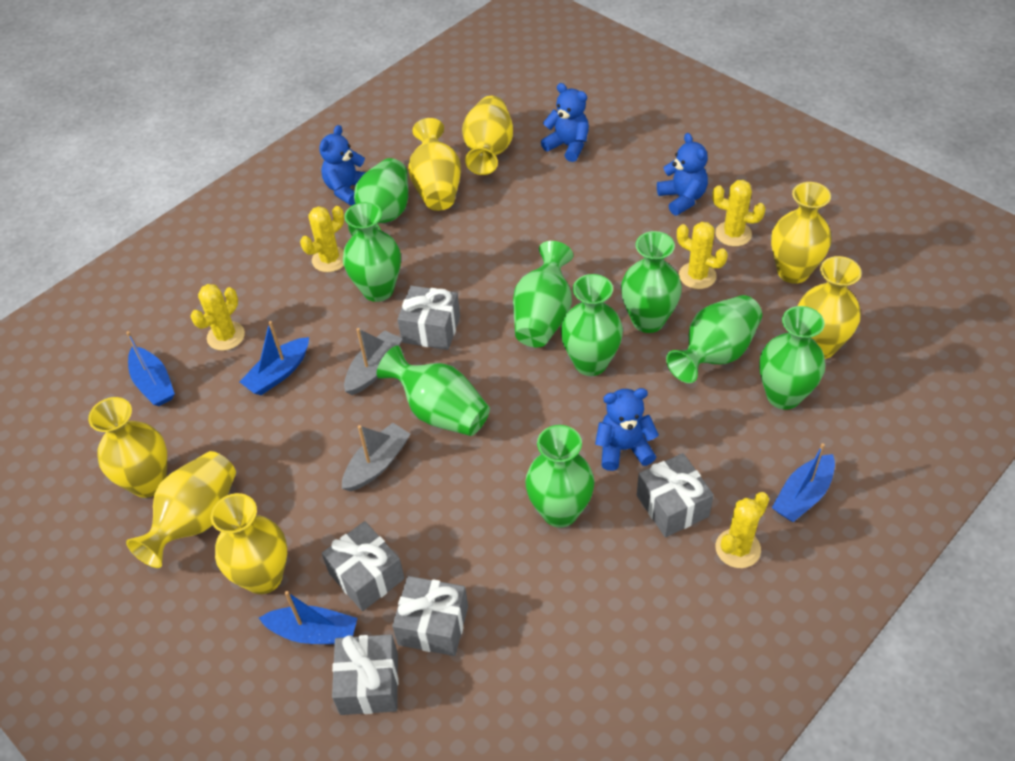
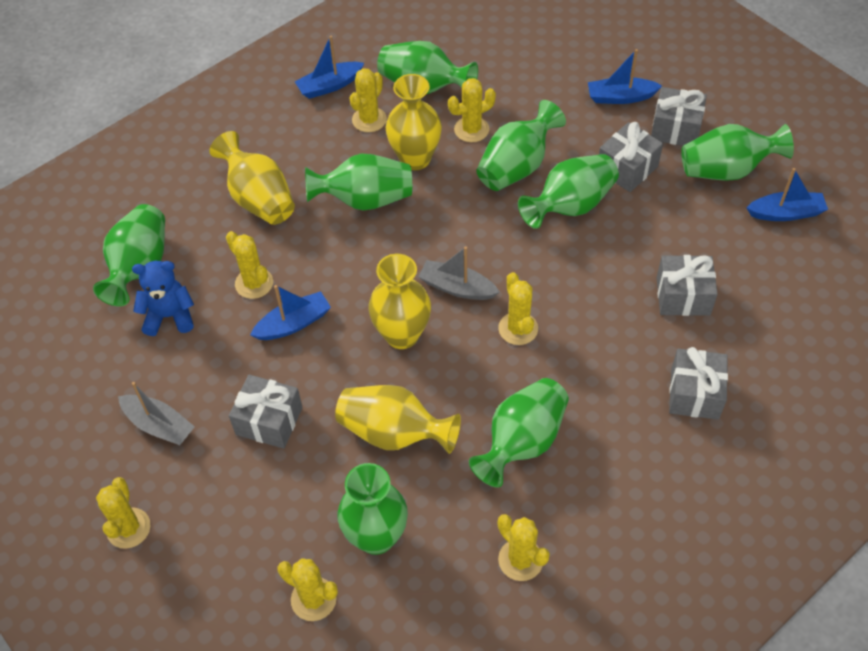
blue teddy bear: [319,125,366,205] [541,83,589,162] [595,388,659,471] [657,133,708,215] = 4 -> [132,261,194,336] = 1
green vase: [343,202,401,302] [348,158,408,236] [376,346,490,436] [513,241,573,347] [525,425,594,528] [561,274,623,376] [621,231,682,333] [666,295,762,383] [759,306,825,410] = 9 -> [93,204,165,306] [305,153,412,211] [337,463,408,555] [377,41,478,94] [469,378,569,488] [476,100,566,191] [518,154,619,229] [681,124,794,181] = 8
yellow cactus: [190,284,245,351] [300,206,344,272] [677,222,728,289] [712,180,766,247] [716,492,769,568] = 5 -> [96,477,150,549] [226,231,273,299] [277,558,338,621] [350,68,387,132] [448,78,496,142] [498,272,538,345] [498,514,550,581] = 7
yellow vase: [88,397,167,498] [126,451,236,568] [211,493,287,594] [408,118,461,211] [462,96,513,175] [771,182,832,284] [798,256,862,359] = 7 -> [209,131,295,225] [335,385,461,454] [368,254,431,349] [386,74,442,170] = 4

